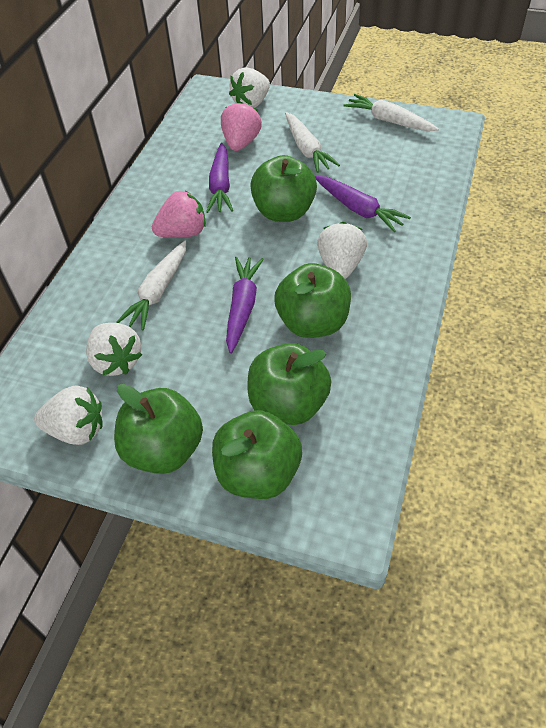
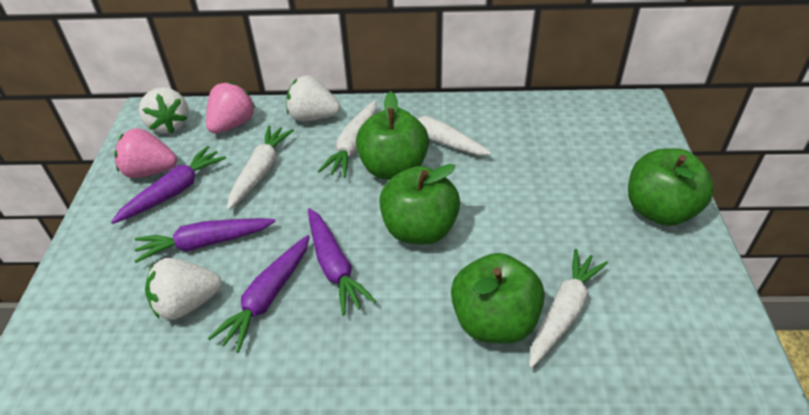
green apple: [114,384,203,474] [212,410,302,499] [248,343,332,425] [250,155,317,222] [275,263,351,338] = 5 -> [356,91,429,180] [379,164,460,244] [451,253,545,344] [628,148,714,226] = 4
purple carrot: [206,143,233,213] [226,257,264,354] [315,176,411,232] = 3 -> [111,146,226,224] [134,218,276,263] [208,235,310,353] [308,208,376,316] = 4
white carrot: [117,241,186,330] [285,112,340,173] [344,94,439,131] = 3 -> [227,125,294,210] [318,100,376,178] [398,107,491,155] [529,249,608,368] = 4
white strawberry: [34,385,103,445] [86,323,142,376] [229,67,270,108] [317,222,367,279] = 4 -> [139,87,189,134] [145,258,222,320] [286,75,340,121] = 3

